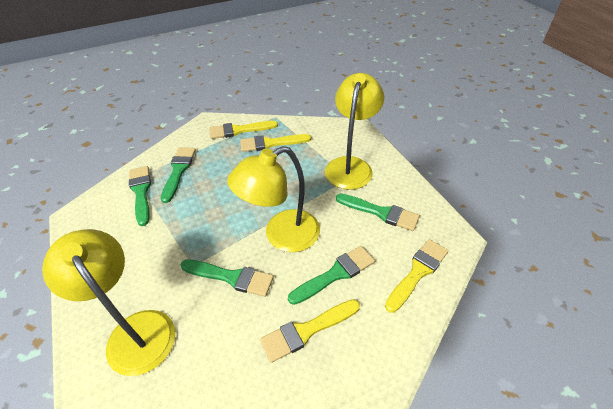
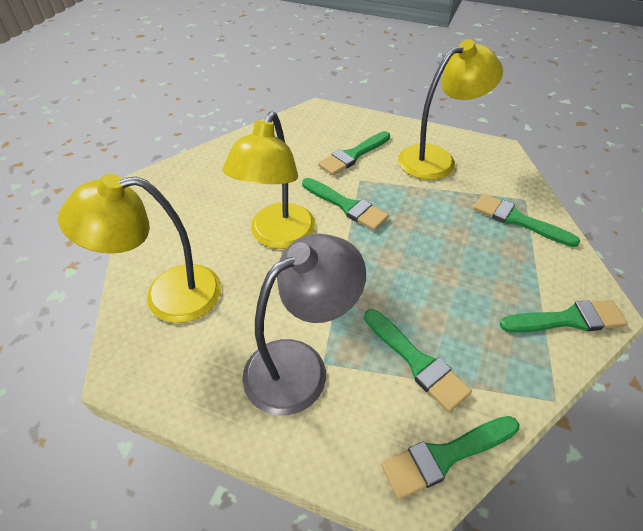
green brush: [129,166,151,226] [161,147,196,203] [181,260,274,297] [288,246,375,305] [336,193,419,231] = 5 -> [302,178,389,231] [318,131,390,175] [364,309,472,412] [381,416,519,500] [473,194,580,247] [500,300,627,333] = 6
grey lamp: none = 0 -> [242,234,366,415] = 1
yellow brush: [209,121,278,139] [240,134,311,152] [260,299,360,363] [385,239,448,313] = 4 -> none = 0

